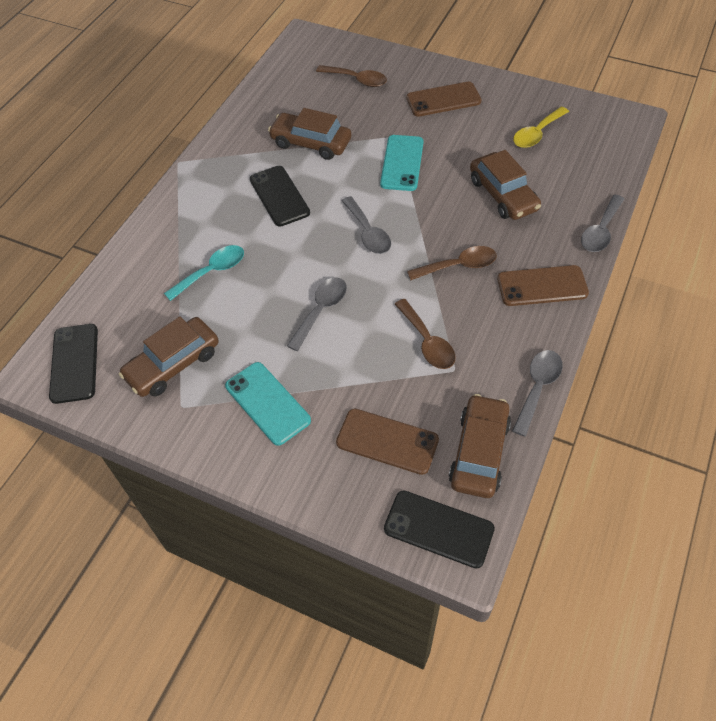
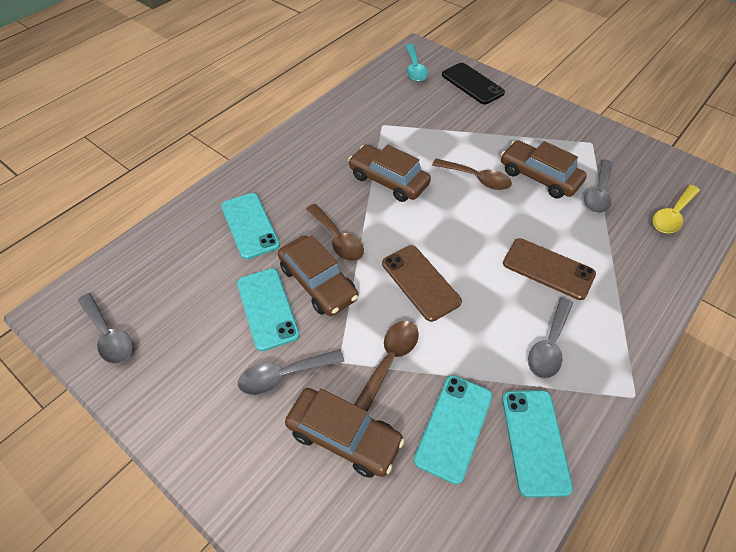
black phone: [49,324,98,404] [250,166,310,227] [384,490,495,569] = 3 -> [442,63,505,104] = 1
brown phone: [336,408,439,475] [406,82,482,117] [497,265,589,306] = 3 -> [382,245,462,322] [503,238,596,300] = 2
turquoise phone: [225,362,311,446] [380,135,424,191] = 2 -> [221,193,280,259] [237,268,300,351] [414,375,492,485] [502,390,573,498] = 4

